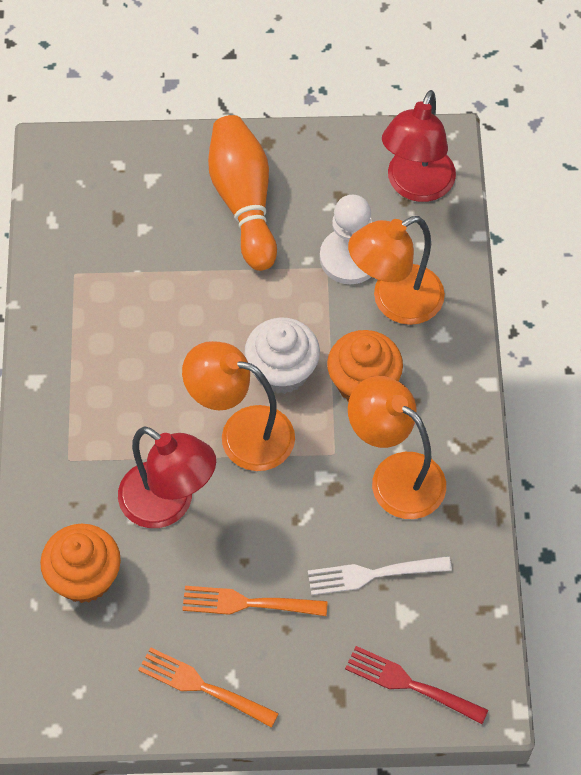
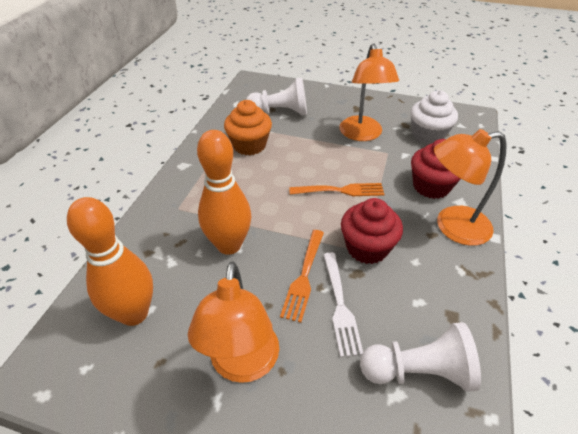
orange bowling pin: [208,115,277,271] = 1 -> [67,197,153,326] [197,130,251,255] = 2
orange cupcake: [40,524,121,603] [327,330,403,402] = 2 -> [224,100,272,155] = 1
red cupcake: none = 0 -> [341,198,403,264] [411,139,461,199] = 2
red fork: [345,646,488,724] = 1 -> none = 0
red lamp: [118,426,216,528] [382,90,456,202] = 2 -> none = 0
white pawn: [320,195,372,284] = 1 -> [246,77,307,115] [360,322,481,392] = 2

